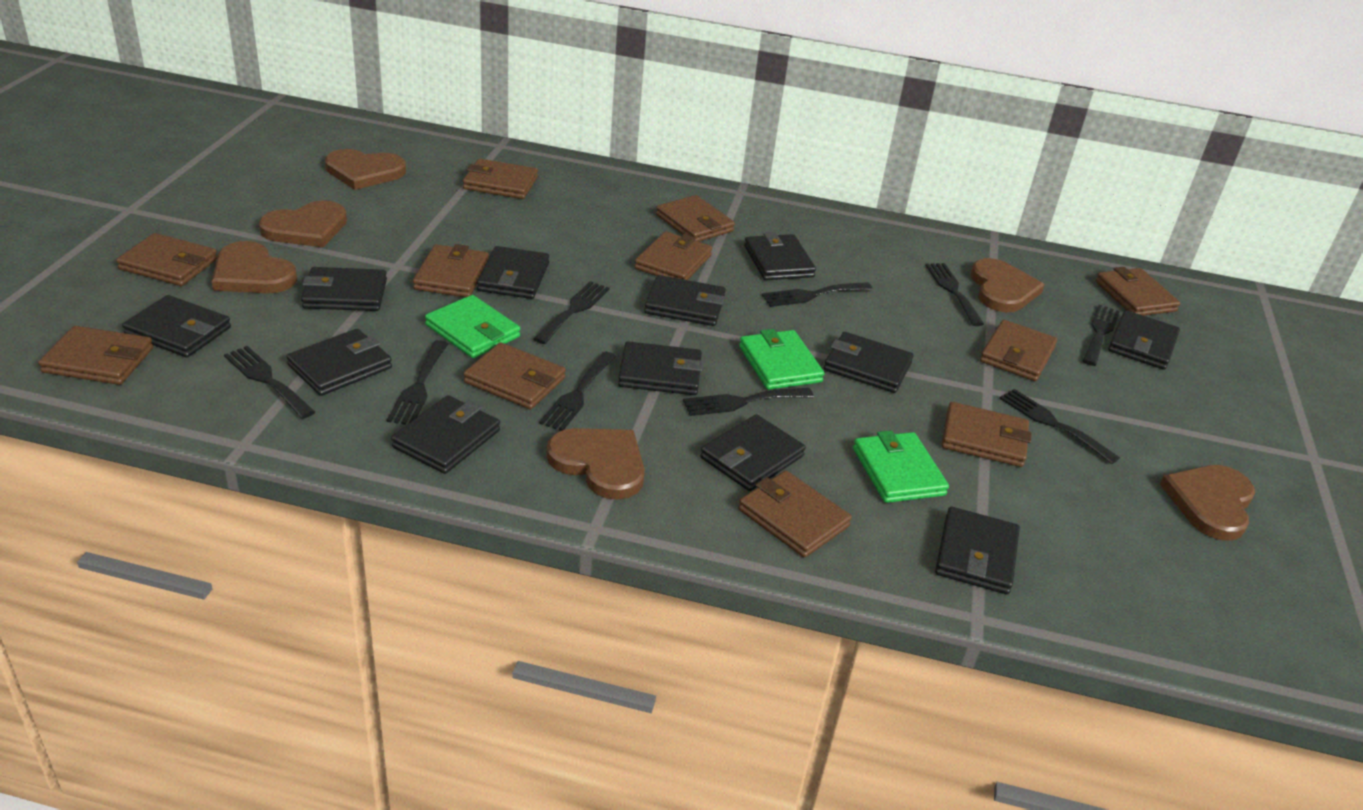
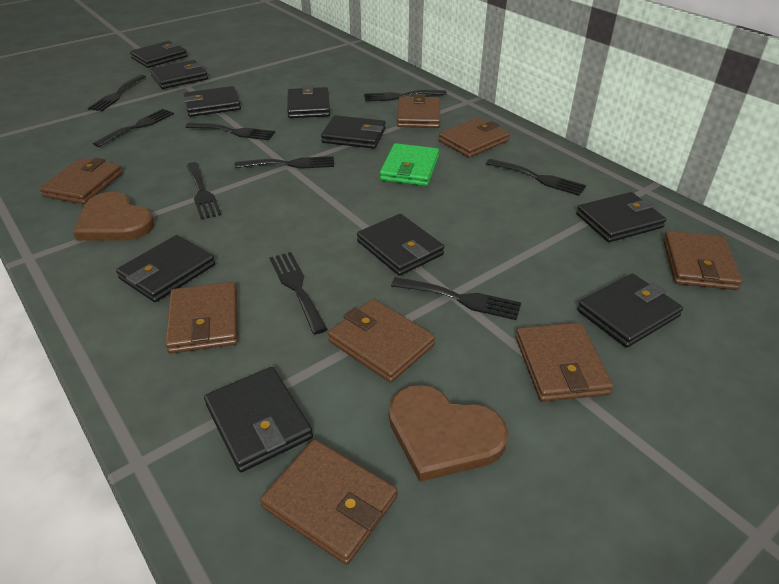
black wallet: [122,295,231,358] [286,329,392,396] [301,267,387,311] [391,395,500,474] [477,246,549,299] [618,341,703,395] [644,275,726,326] [700,414,806,491] [744,232,816,280] [824,332,914,393] [935,507,1020,594] [1108,310,1180,370] = 12 -> [116,235,215,302] [130,41,187,68] [150,60,208,89] [183,86,241,117] [204,367,313,472] [287,86,330,118] [321,115,386,149] [357,214,444,276] [576,192,666,242] [577,273,683,348] = 10
brown heart: [212,241,297,293] [259,200,347,247] [325,149,406,190] [546,428,645,500] [970,258,1045,312] [1160,465,1255,540] = 6 -> [73,192,154,241] [389,385,508,482] = 2
brown wallet: [38,326,153,385] [116,233,217,286] [413,244,489,297] [463,159,538,199] [464,342,566,409] [634,231,712,280] [656,195,735,242] [738,471,852,558] [942,402,1032,467] [980,319,1057,381] [1096,267,1180,316] = 11 -> [39,158,122,204] [165,282,238,354] [260,439,397,565] [328,299,435,383] [397,94,441,128] [439,118,510,158] [516,322,613,402] [663,231,742,290] = 8
green wallet: [425,295,520,358] [739,329,824,390] [853,430,949,503] = 3 -> [380,143,439,186] = 1

